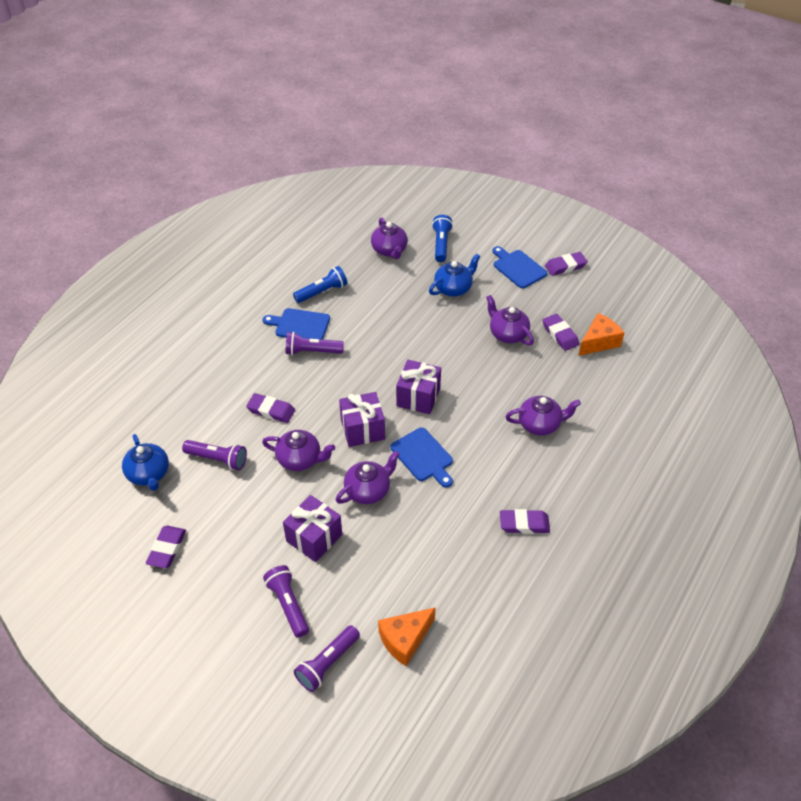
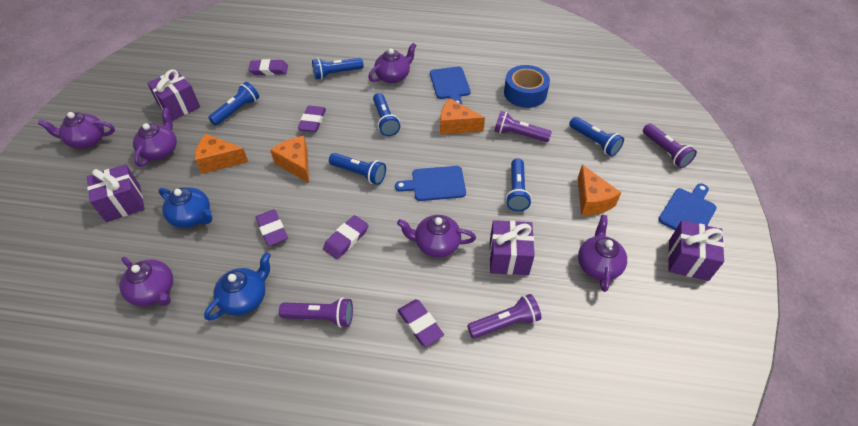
blue flashlight: [293,266,347,303] [432,215,453,262] = 2 -> [208,82,259,126] [312,58,363,80] [329,153,386,185] [373,93,400,136] [506,158,532,211] [569,117,624,156] = 6
blue tape: none = 0 -> [504,65,550,108] = 1
orange cheese: [378,607,436,666] [578,313,625,356] = 2 -> [195,134,248,174] [270,136,309,183] [440,98,485,135] [578,165,621,215] = 4
purple gift: [283,495,342,562] [339,392,385,447] [396,360,441,414] = 3 -> [87,164,145,222] [147,69,200,121] [489,220,535,275] [668,220,724,281] = 4
purple teapot: [262,430,335,471] [335,451,400,504] [371,217,408,259] [486,295,534,345] [505,396,581,435] = 5 -> [38,112,115,149] [119,257,173,306] [133,108,177,167] [368,43,417,83] [397,215,476,257] [578,215,627,292] = 6

